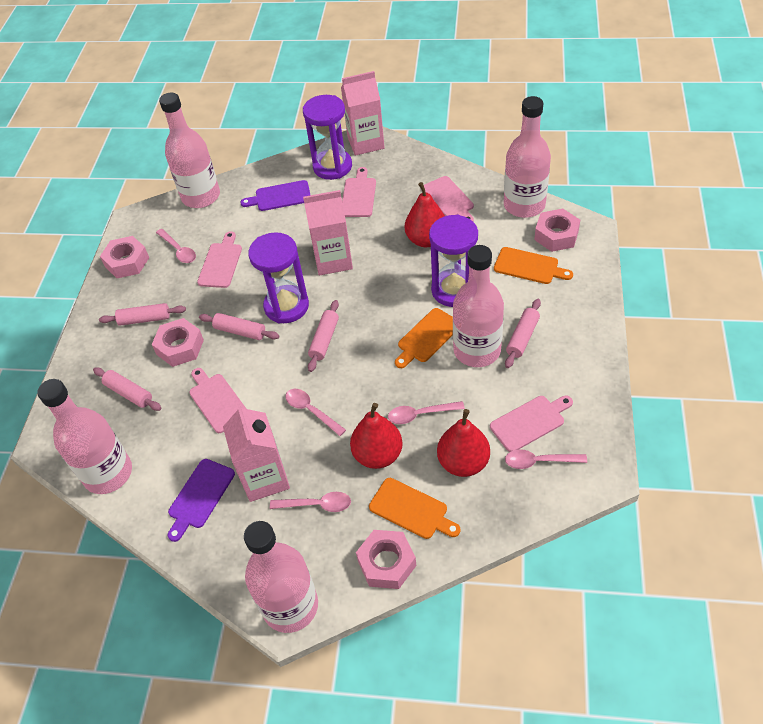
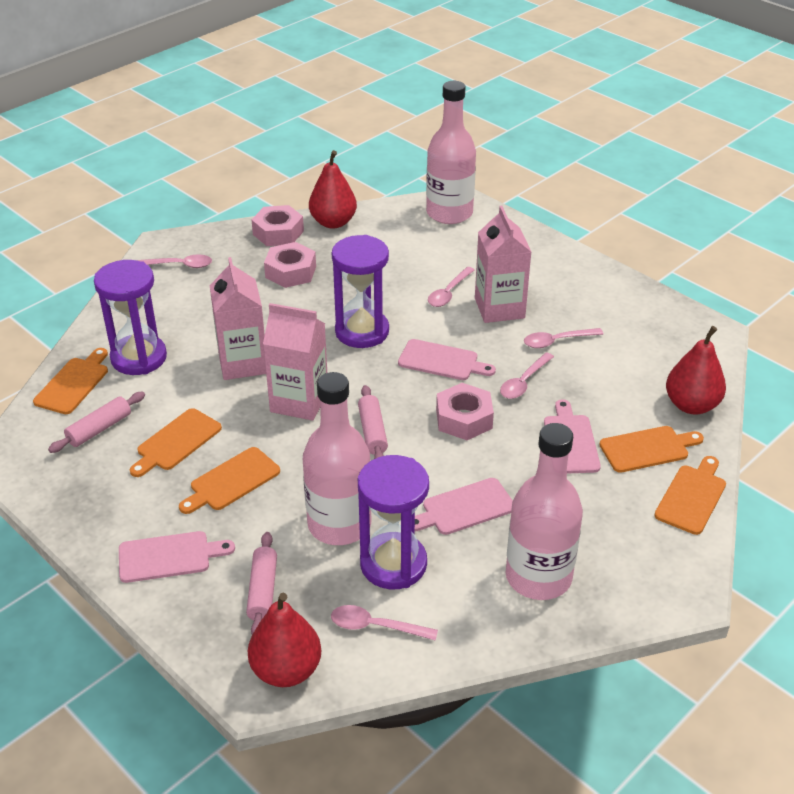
orange cutting board: [369,478,461,539] [395,308,453,368] [494,247,573,284] = 3 -> [33,348,108,414] [130,408,222,477] [179,447,280,514] [599,426,704,473] [654,456,726,535] = 5
pink bottle: [38,379,132,494] [159,92,220,208] [244,521,318,633] [453,245,504,367] [504,96,551,218] = 5 -> [303,372,371,545] [426,81,476,224] [506,423,583,600] = 3
pink cutting board: [189,368,246,433] [197,231,242,288] [342,167,376,217] [424,176,474,222] [490,396,573,452] = 5 -> [119,531,235,583] [398,339,496,380] [415,478,513,535] [544,399,601,474] = 4
pink nut: [100,236,149,278] [152,318,204,367] [356,530,416,589] [534,209,580,252] = 4 -> [251,205,304,246] [264,242,316,288] [436,383,494,440] = 3
pink rolling pin: [93,367,162,411] [99,303,186,326] [199,313,280,340] [308,300,339,372] [505,299,541,368] = 5 -> [48,392,145,453] [246,532,277,634] [358,385,388,459] = 3
purple cutting board: [168,459,235,542] [240,180,310,211] = 2 -> none = 0

